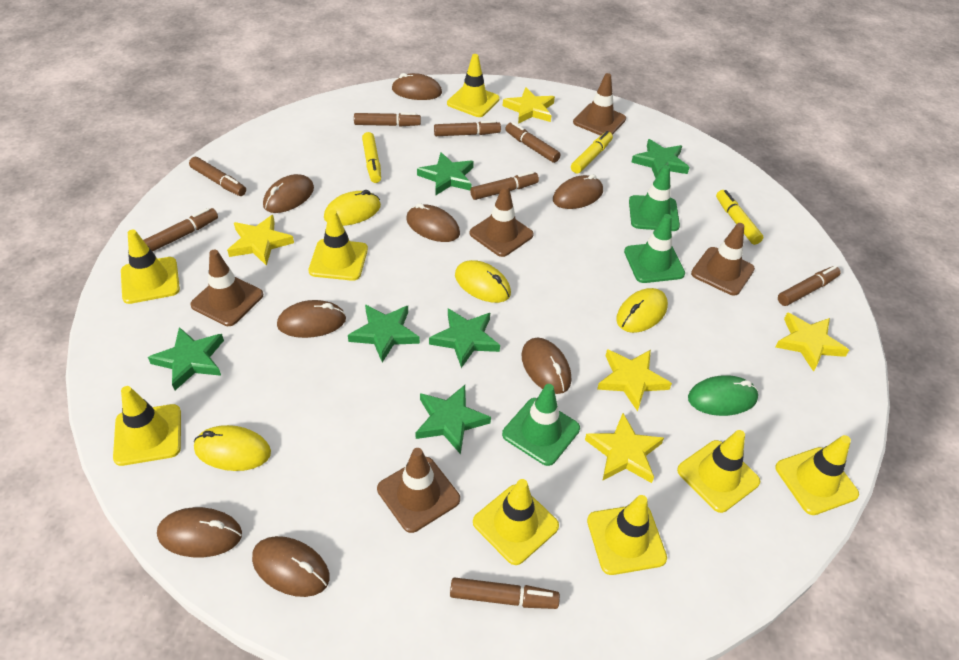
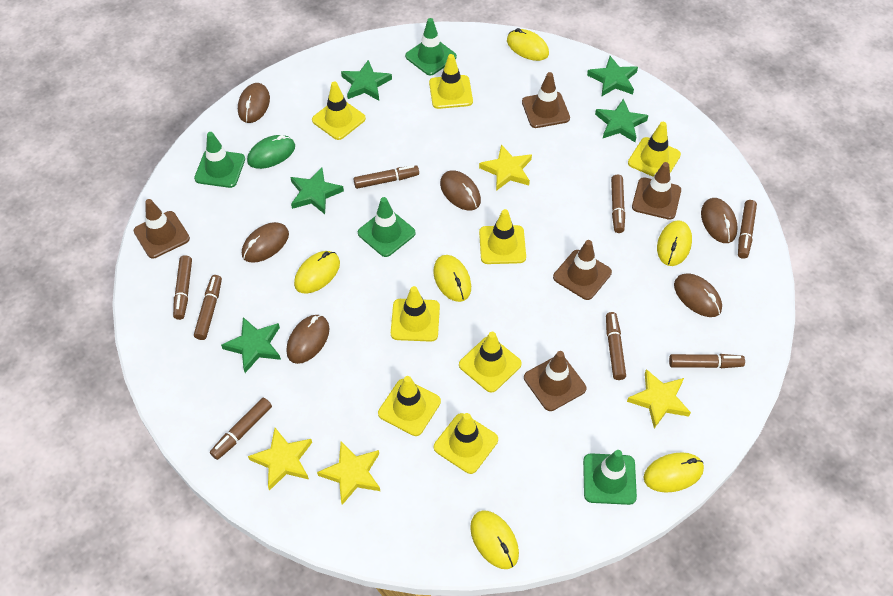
brown mouse: [157,507,242,557] [252,536,330,597] [263,174,314,213] [277,300,346,338] [392,73,442,100] [406,203,460,242] [522,338,571,394] [553,174,603,209] = 8 -> [238,83,270,123] [242,222,289,263] [287,315,329,364] [440,170,481,210] [674,273,722,317] [701,198,738,243] = 6
green star: [148,327,224,390] [348,304,420,363] [415,385,491,454] [417,152,474,195] [429,308,500,368] [631,139,690,178] = 6 -> [221,317,281,373] [290,167,344,214] [341,60,392,101] [587,56,638,96] [595,99,648,142] = 5
green traffic cone: [502,384,580,466] [624,214,685,283] [629,165,680,231] = 3 -> [194,132,245,188] [358,197,416,257] [405,18,457,76] [583,450,637,505] = 4
yellow marker: [362,132,381,183] [571,131,613,173] [716,190,763,245] = 3 -> none = 0
yellow mouse: [194,425,271,471] [324,190,381,226] [455,260,511,303] [617,288,668,333] = 4 -> [294,251,340,294] [433,255,471,302] [470,510,519,569] [507,28,549,61] [643,452,704,492] [657,220,692,266] = 6
yellow star: [227,215,294,266] [503,87,555,124] [585,413,664,483] [597,349,672,412] [775,312,849,372] = 5 -> [248,428,312,491] [317,442,380,505] [479,144,532,191] [627,369,691,429] = 4

